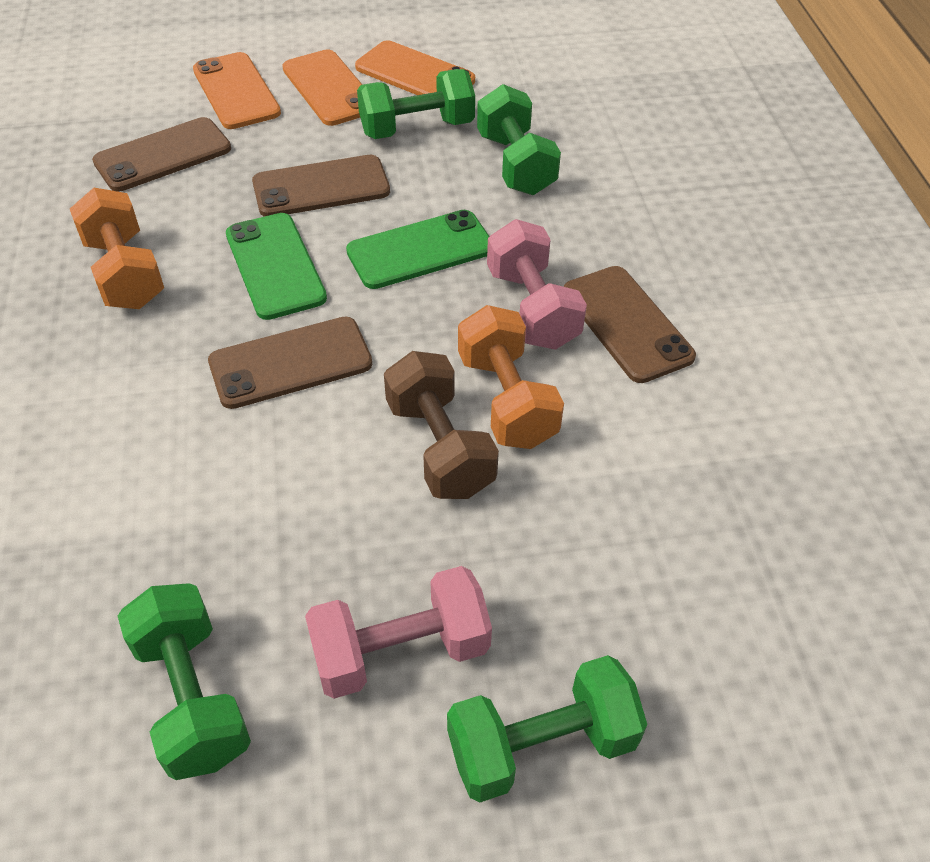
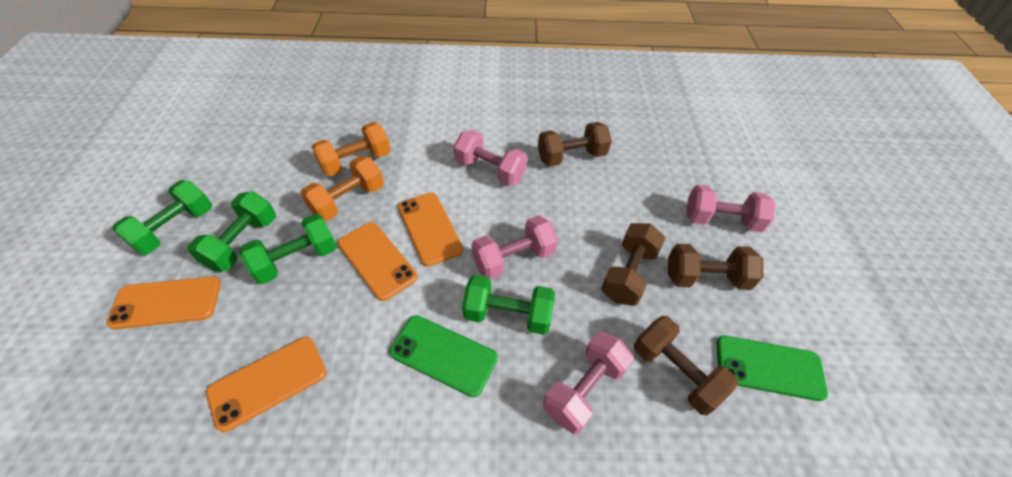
brown dumbbell: [384,351,499,499] = 1 -> [538,122,612,167] [601,223,665,306] [634,316,738,415] [668,244,763,290] = 4
brown phone: [92,117,231,192] [208,317,372,409] [252,155,390,217] [564,266,696,383] = 4 -> none = 0
orange phone: [193,52,281,129] [282,49,362,126] [355,40,475,95] = 3 -> [106,276,221,329] [206,337,326,432] [338,222,418,301] [398,192,463,267] = 4
pink dumbbell: [305,566,492,699] [487,219,587,350] = 2 -> [454,130,527,186] [472,215,558,280] [543,332,634,434] [686,185,775,232] = 4

